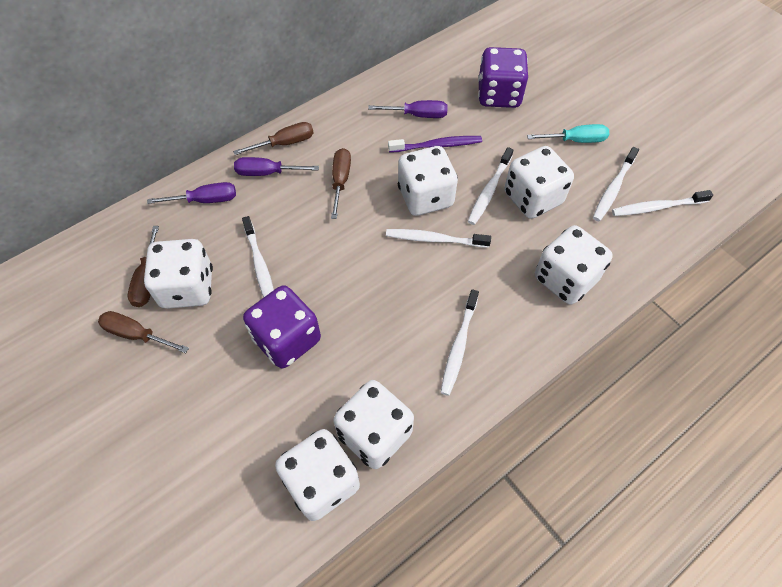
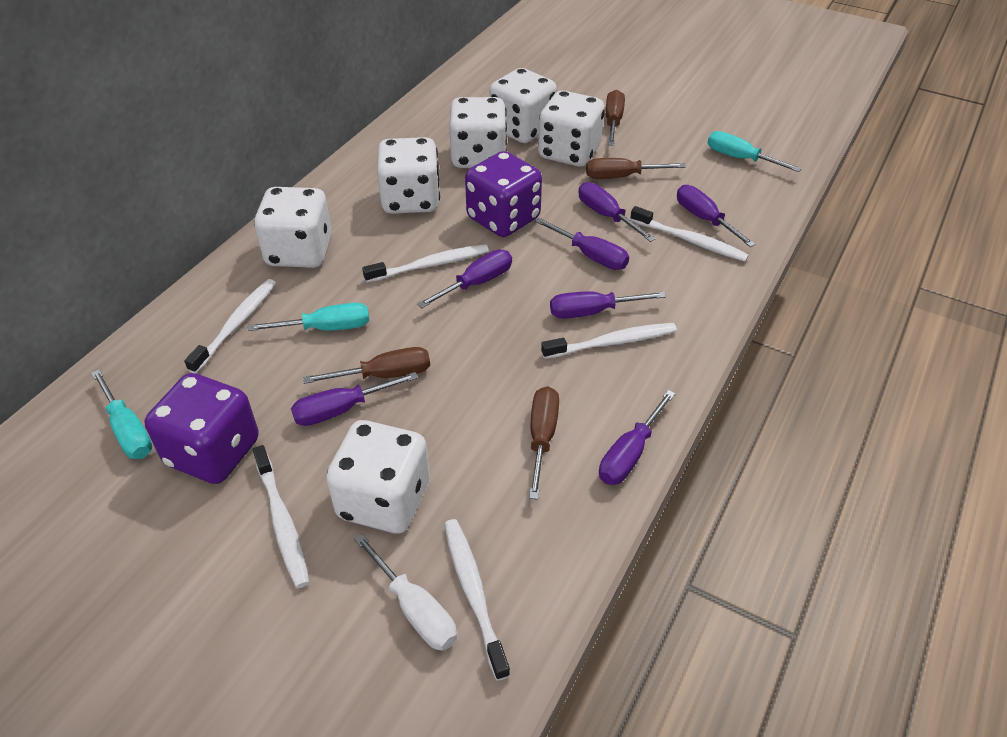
purple screwdriver: [147,182,236,204] [234,157,319,176] [368,100,448,118] = 3 -> [291,372,418,426] [417,250,512,308] [535,218,629,270] [550,291,666,319] [578,182,656,242] [599,390,676,485] [677,185,756,247] = 7
purple toothbrush: [388,136,482,153] = 1 -> none = 0
turquoise screwdriver: [527,124,609,143] = 1 -> [92,369,152,459] [248,303,369,331] [708,131,802,172] = 3
white screwdriver: none = 0 -> [354,533,457,651] = 1

